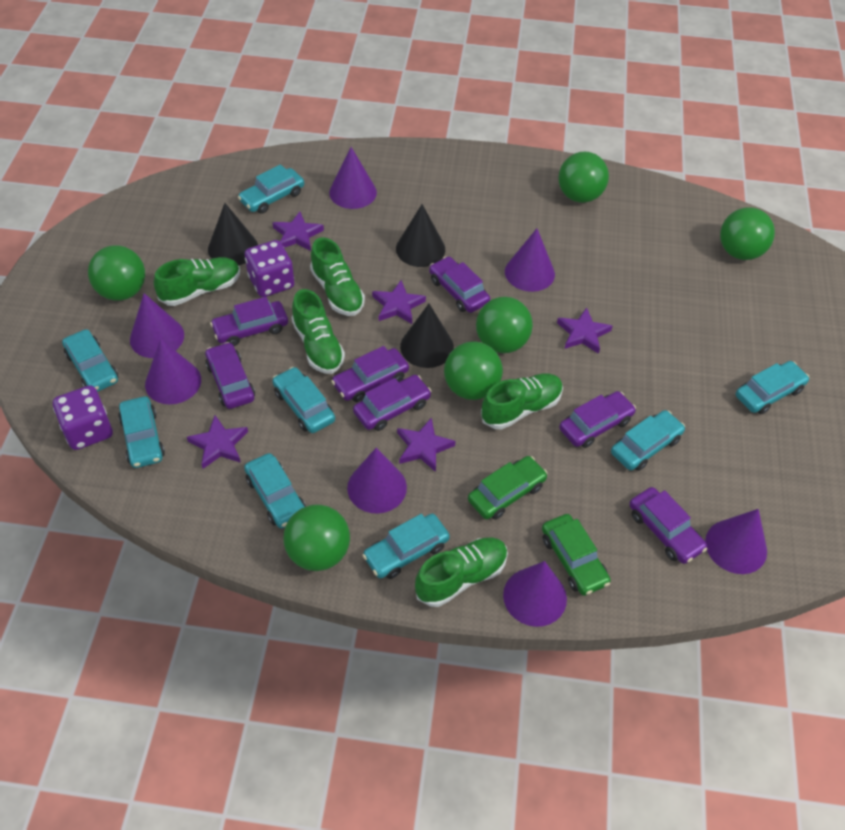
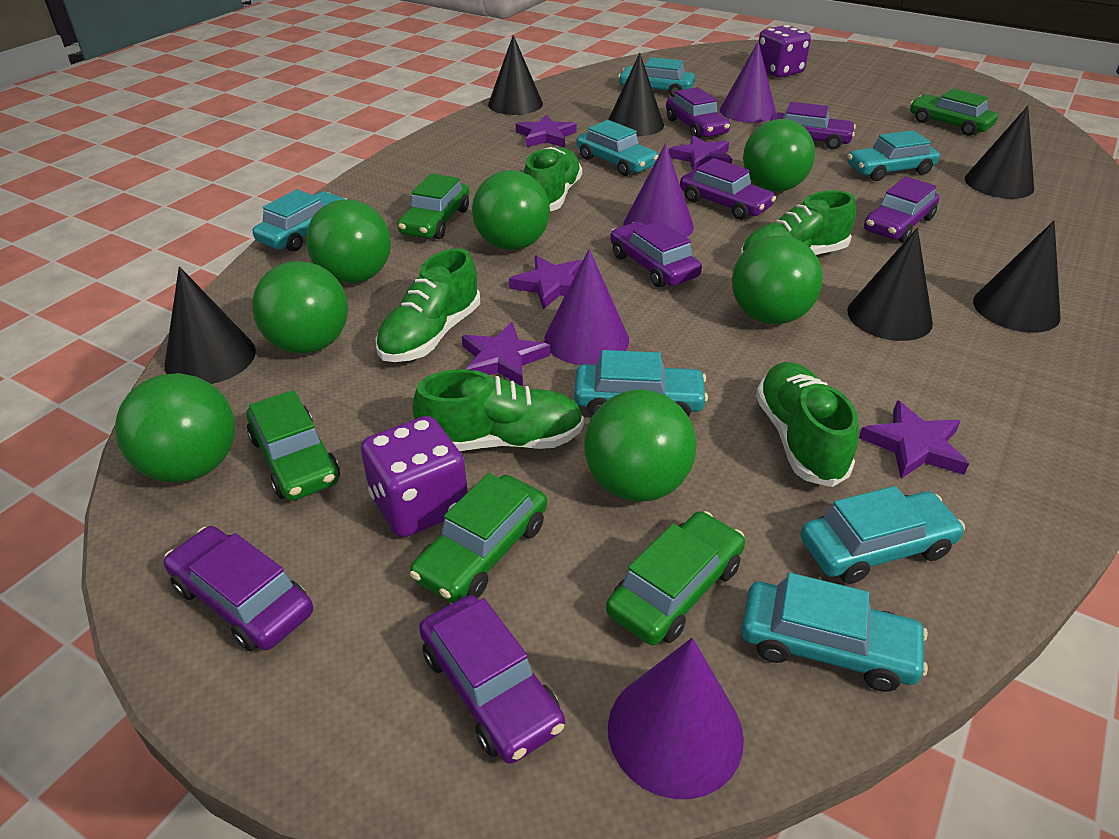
black cone: [208,203,258,265] [396,204,445,267] [400,304,454,368] = 3 -> [164,266,256,384] [488,35,543,115] [608,53,664,136] [847,228,933,341] [965,106,1034,199] [973,221,1061,333] = 6
green ball: [88,245,145,301] [284,504,350,571] [444,342,503,400] [476,297,533,353] [558,152,609,203] [720,207,775,260] = 6 -> [115,373,235,482] [252,261,348,354] [306,199,391,283] [472,170,550,250] [584,390,696,501] [732,236,823,325] [743,119,815,192] = 7
green car: [468,456,548,520] [542,514,611,596] = 2 -> [247,390,340,501] [397,173,469,239] [410,473,547,603] [606,511,745,645] [910,88,998,136] = 5
purple cone: [130,293,184,358] [145,339,201,405] [329,147,377,209] [347,448,407,514] [503,561,567,627] [505,229,555,292] [705,509,767,574] = 7 -> [544,249,629,365] [608,638,744,799] [623,143,694,237] [720,41,776,123] = 4
turquoise car: [62,329,118,392] [118,396,165,468] [238,164,304,214] [244,453,306,529] [272,367,335,433] [362,514,450,579] [611,410,685,471] [736,361,809,414] = 8 -> [253,189,347,252] [574,350,708,417] [577,120,658,176] [618,57,695,97] [741,573,928,692] [800,486,965,584] [848,130,940,181] = 7

